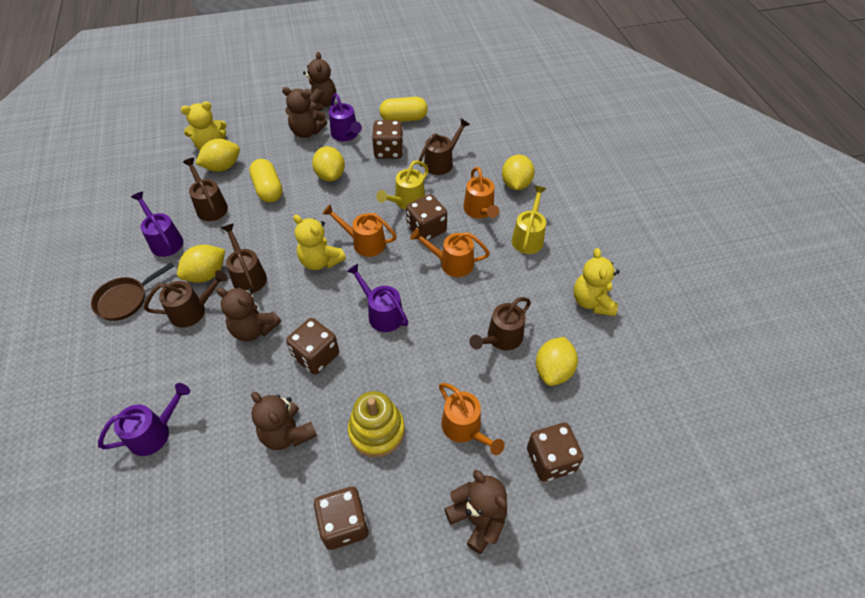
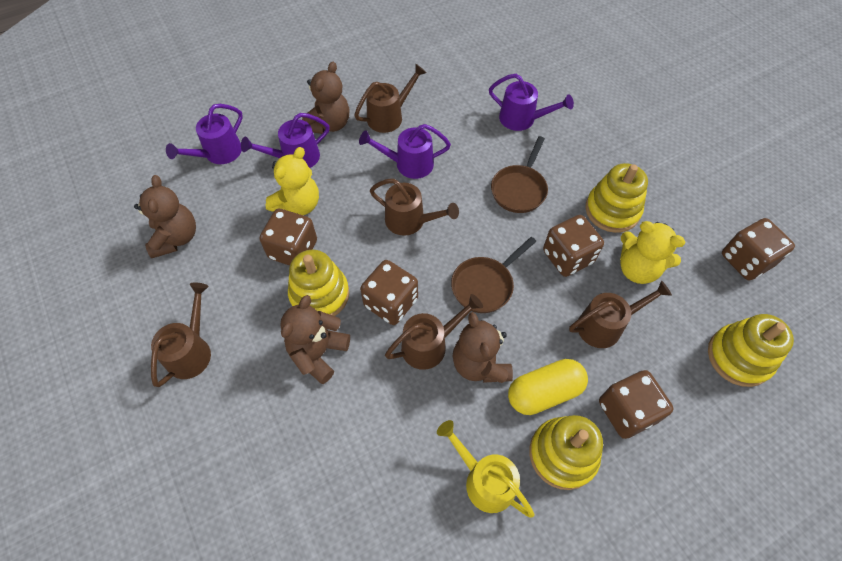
brown pan: [91,262,174,321] = 1 -> [451,237,536,313] [491,136,548,213] = 2
brown teddy bear: [216,287,281,341] [251,392,317,450] [282,87,327,138] [303,52,336,111] [444,470,507,554] = 5 -> [134,175,196,258] [281,295,350,384] [302,62,349,134] [453,312,513,383] = 4
orange watering can: [322,204,397,257] [410,228,490,277] [439,383,505,455] [463,167,499,219] = 4 -> none = 0
yellow capsule: [249,159,283,203] [379,97,428,122] = 2 -> [508,359,588,415] = 1
yellow lemon: [177,245,225,283] [196,139,240,172] [312,146,345,182] [502,154,535,190] [536,337,578,386] = 5 -> none = 0
yellow stacking toy: [348,391,405,458] = 1 -> [288,250,349,316] [529,415,603,490] [585,163,648,233] [708,314,794,387] = 4
yellow teddy bear: [181,101,227,150] [293,214,346,270] [574,248,619,316] = 3 -> [266,147,319,215] [620,221,685,284] = 2
yellow watering can: [376,160,429,210] [512,186,547,254] = 2 -> [437,420,534,518] = 1

